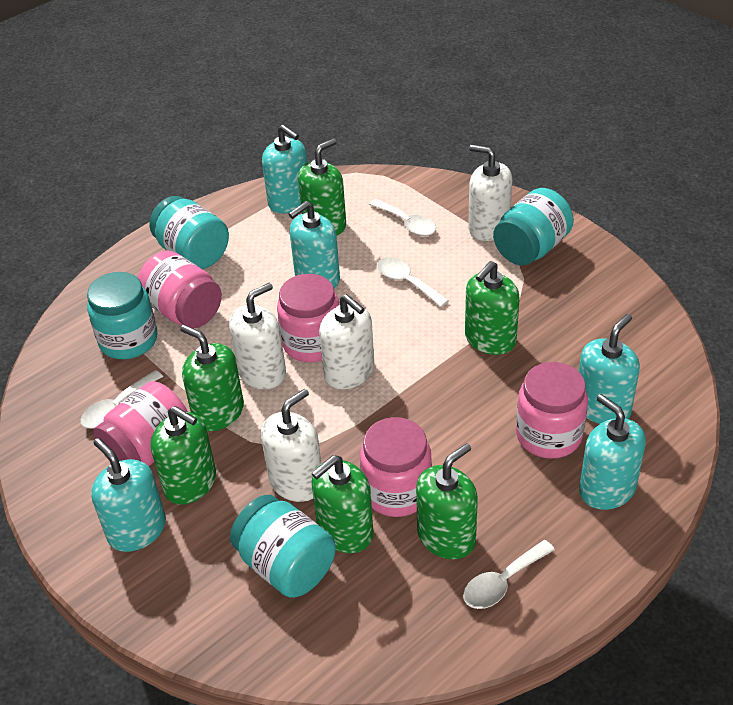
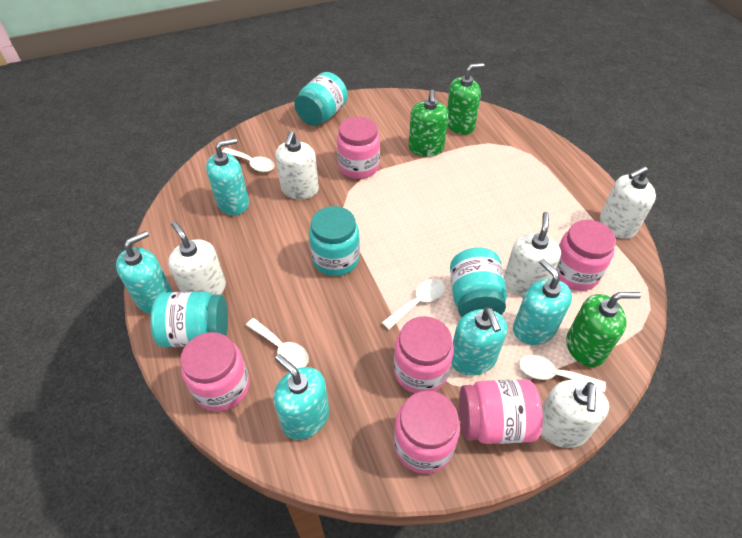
green soap dispenser: [151,406,216,505] [180,325,244,431] [298,139,346,236] [311,455,374,553] [416,443,478,559] [465,261,520,355] = 6 -> [409,89,449,157] [447,63,484,135] [566,292,641,367] = 3
pink jar: [93,381,188,466] [138,251,222,328] [277,274,340,362] [360,417,432,517] [516,362,588,459] = 5 -> [180,332,250,412] [337,116,380,179] [394,316,454,393] [394,391,460,474] [459,379,543,444] [556,220,616,291] = 6
white soap dispenser: [229,283,286,389] [261,389,321,502] [319,294,374,389] [468,145,512,241] = 4 -> [168,221,226,295] [275,131,319,199] [504,212,561,296] [541,380,609,448] [600,166,656,239] = 5

